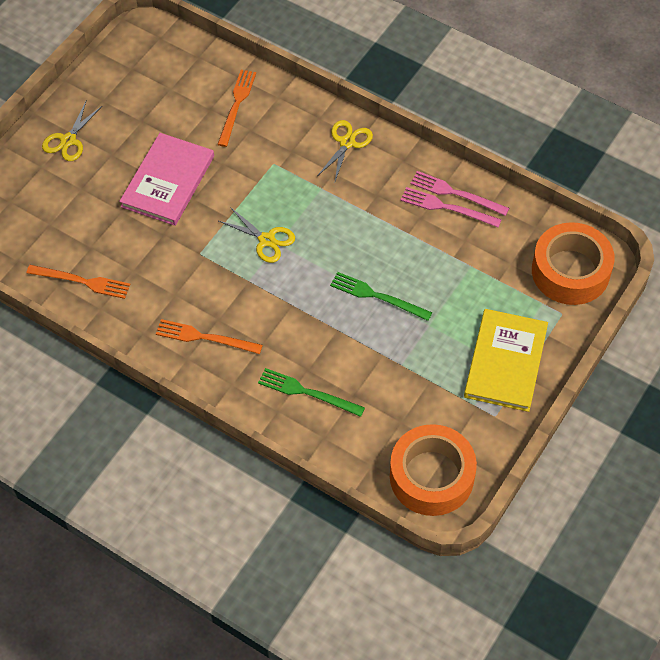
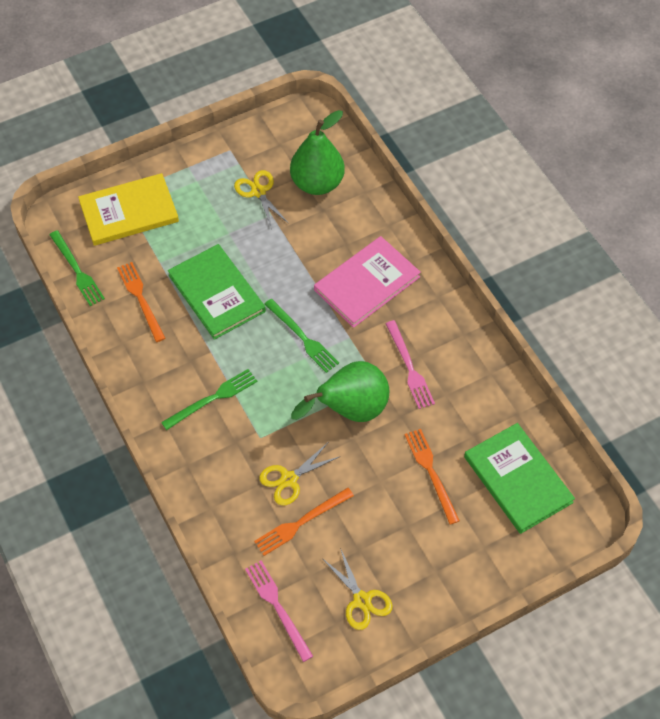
green book: none = 0 -> [168,244,266,340] [464,423,575,534] = 2
green fork: [258,368,365,417] [330,272,433,321] = 2 -> [49,230,105,306] [161,369,257,430] [264,299,339,373] = 3
green pear: none = 0 -> [290,110,345,195] [291,361,389,422] = 2
orange tape: [390,424,477,516] [532,222,615,305] = 2 -> none = 0

